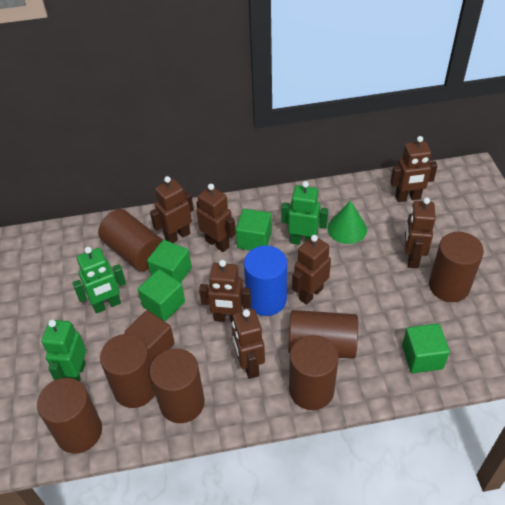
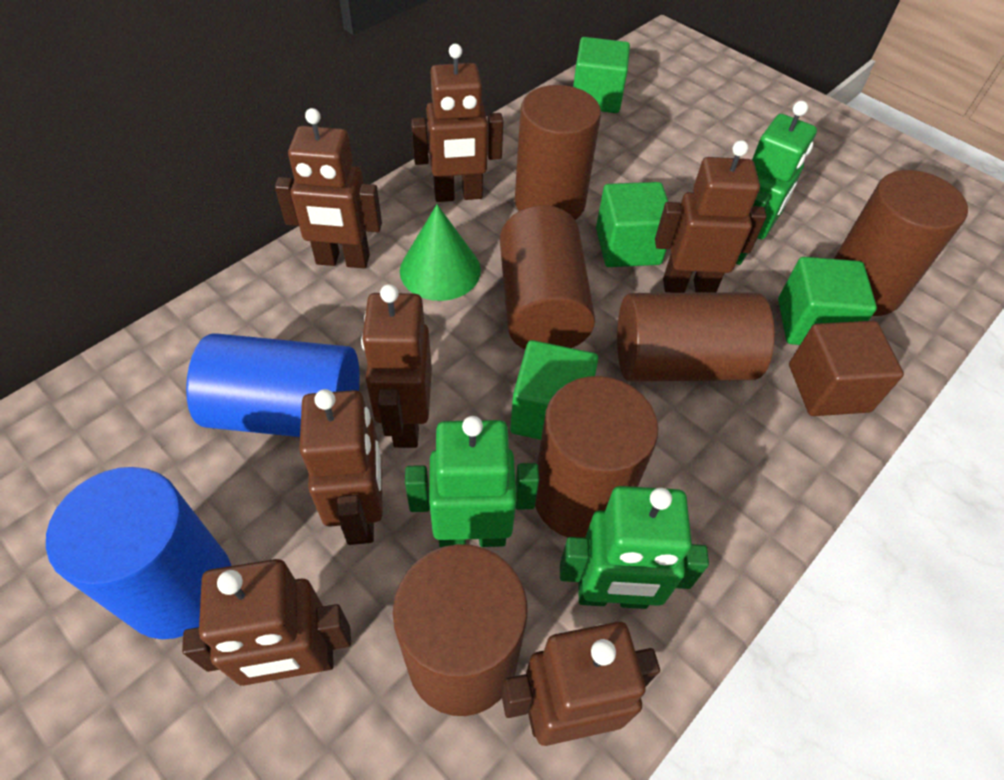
blue cylinder: [244,246,287,316] = 1 -> [46,467,231,639] [186,333,360,437] = 2
brown cylinder: [37,378,102,453] [98,209,163,271] [100,334,155,408] [150,348,205,423] [288,310,358,359] [289,335,339,410] [429,232,484,302] = 7 -> [392,544,528,716] [500,205,595,349] [515,85,601,220] [535,376,658,538] [617,292,774,382] [834,170,968,316] = 6

